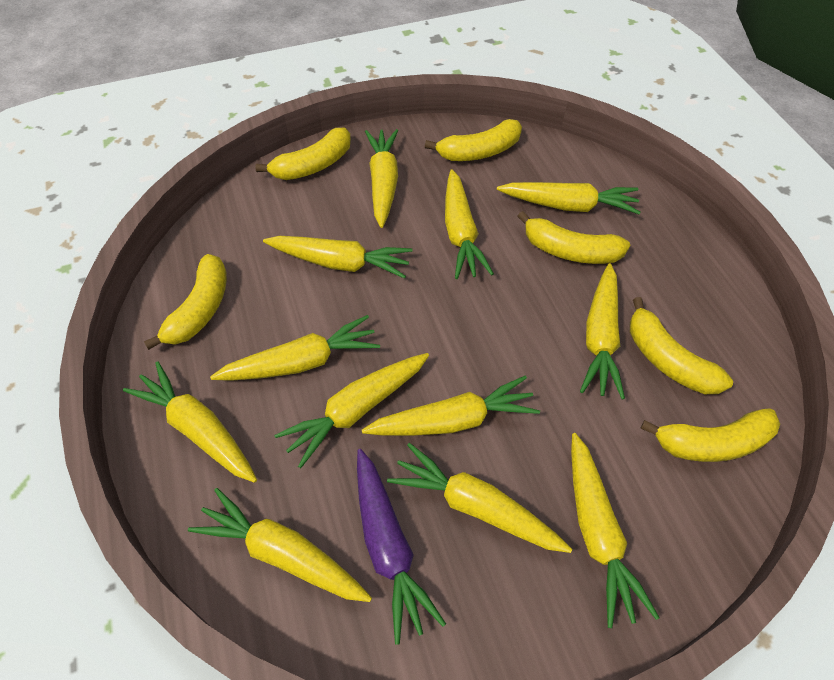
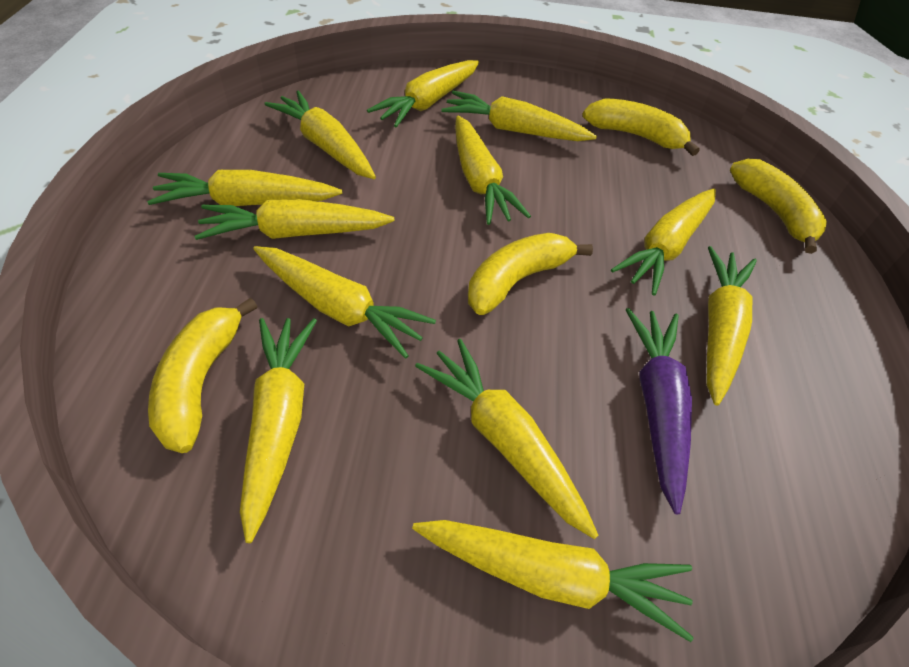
yellow banana: [144,254,227,350] [255,127,351,180] [425,119,522,161] [517,211,630,264] [630,297,733,394] [640,408,780,462] = 6 -> [148,297,258,453] [468,233,593,315] [583,98,700,156] [730,159,827,254] = 4

